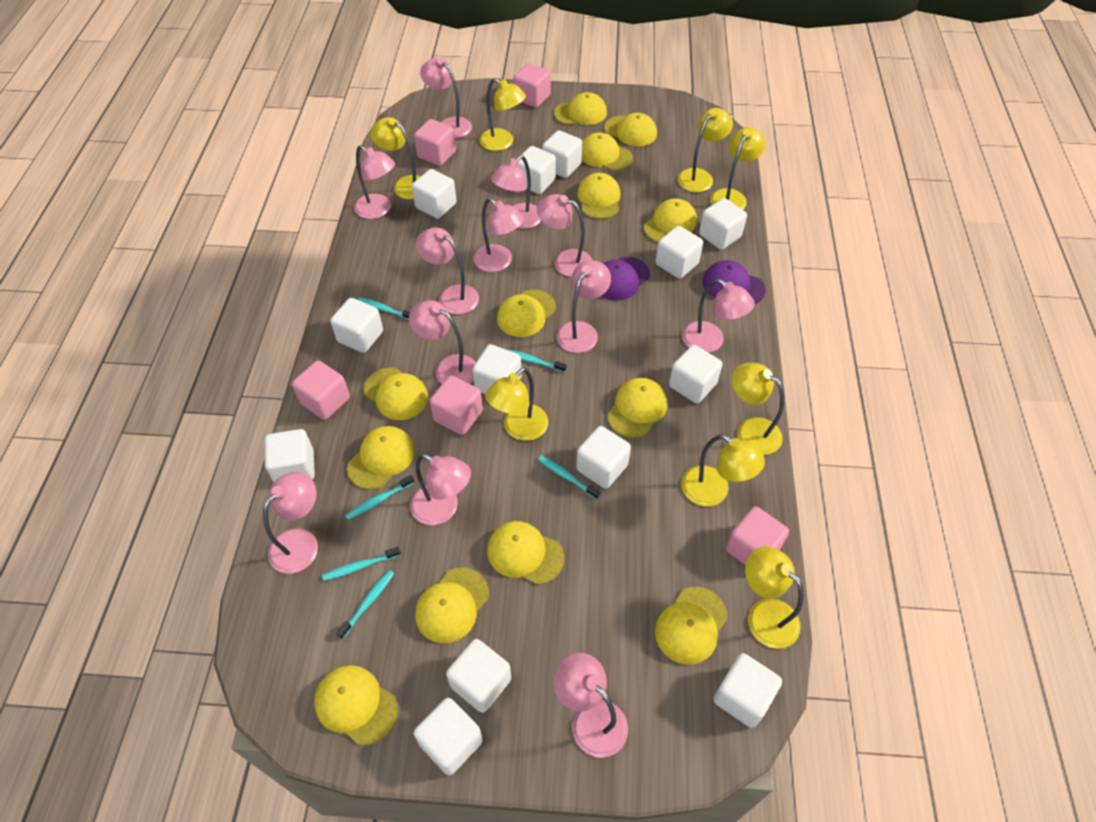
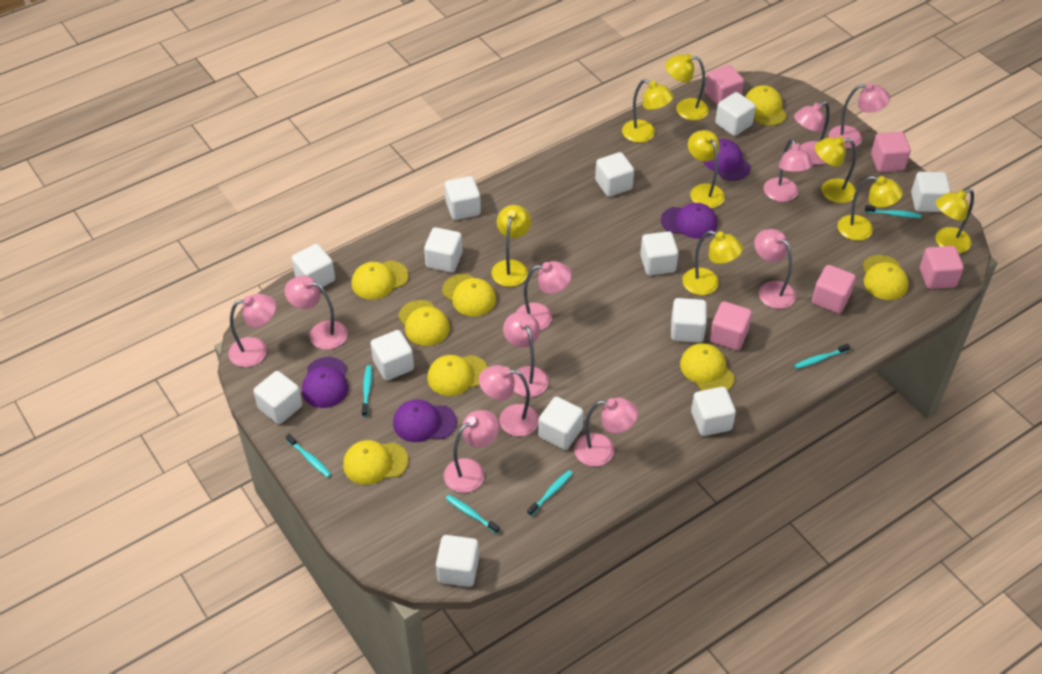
pink lamp: [263,472,318,574] [354,145,395,219] [409,300,476,384] [410,454,471,525] [416,227,479,314] [420,58,472,138] [473,198,524,272] [491,155,541,229] [537,194,592,277] [554,653,628,758] [556,260,611,353] [682,279,755,353] = 12 -> [229,294,276,367] [285,276,347,350] [444,410,499,493] [479,365,539,436] [503,312,549,397] [516,261,572,330] [574,397,638,466] [754,229,796,309] [764,138,813,202] [794,101,830,165] [829,83,890,148] = 11
purple cap: [601,257,650,301] [702,260,766,304] = 2 -> [302,357,348,408] [393,399,457,442] [661,203,717,239] [703,139,751,181] = 4
yellow cap: [314,665,398,745] [347,426,415,490] [364,367,428,420] [415,567,489,643] [487,521,564,585] [497,290,556,337] [554,92,607,125] [577,173,620,219] [582,133,633,171] [604,113,657,146] [607,378,667,438] [644,198,697,242] [655,587,728,665] = 13 -> [343,440,408,485] [352,260,409,300] [398,300,450,346] [427,355,488,396] [442,274,496,316] [680,343,735,391] [745,85,787,126] [862,255,909,300] = 8

